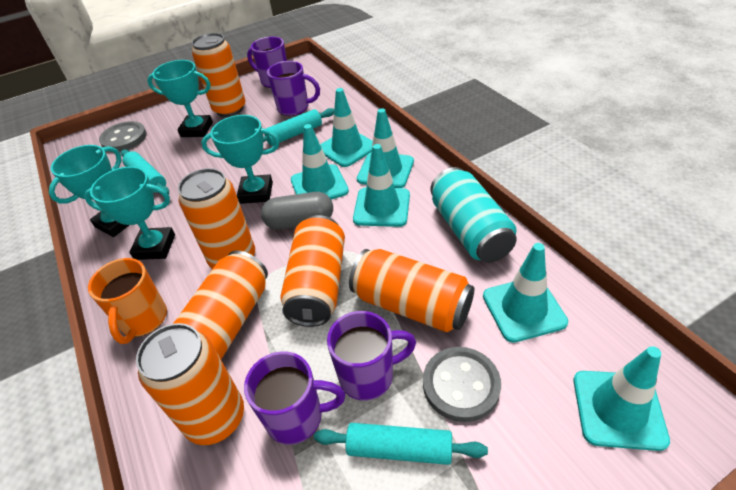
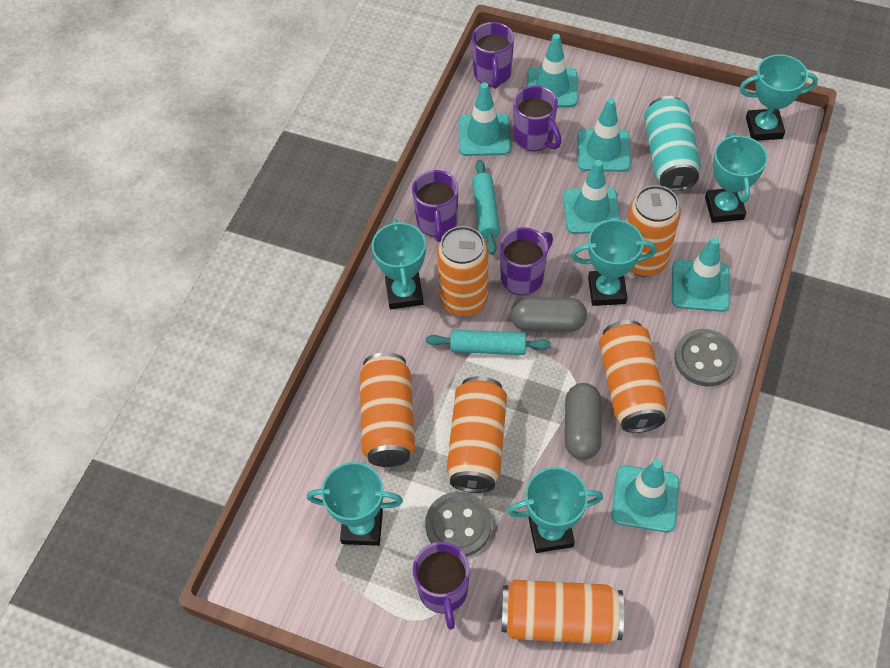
grey capsule: [261,192,333,229] = 1 -> [510,297,587,332] [565,383,602,460] = 2
orange mug: [88,258,167,344] = 1 -> none = 0
purple mug: [244,351,345,445] [247,37,287,88] [267,61,320,116] [327,311,416,401] = 4 -> [412,170,458,242] [413,542,470,630] [472,22,514,89] [500,227,553,296] [513,86,562,152] = 5
turquoise rolling pin: [121,149,169,195] [263,108,334,146] [314,423,488,465] = 3 -> [426,329,551,355] [472,160,500,255] = 2
turquoise trophy: [49,145,129,237] [84,166,175,260] [147,60,213,137] [201,115,280,204] = 4 -> [307,462,403,546] [372,219,426,309] [507,467,603,553] [571,220,657,306] [705,133,768,223] [739,54,818,141] = 6

